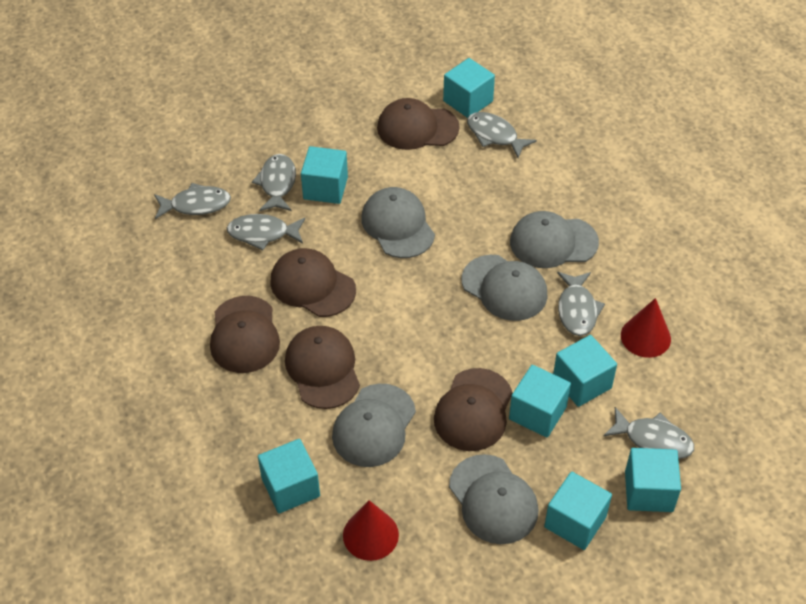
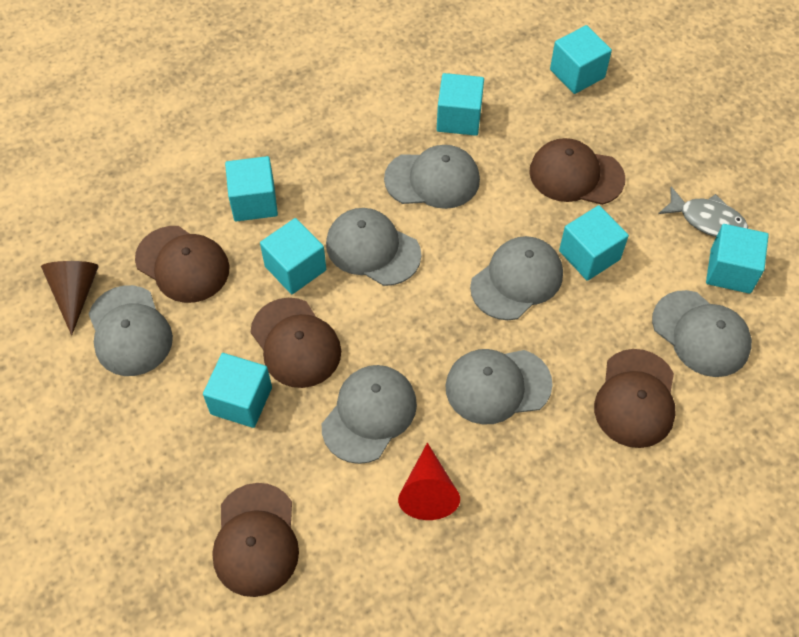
brown cone: none = 0 -> [41,261,99,336] = 1
grey cap: [332,384,416,467] [361,187,435,258] [449,454,538,544] [462,255,547,321] [510,211,599,268] = 5 -> [89,285,173,376] [322,365,417,464] [326,208,421,286] [384,145,480,209] [445,349,553,425] [470,236,563,320] [652,290,752,377] = 7
grey fish: [154,183,231,219] [227,214,305,250] [252,154,296,211] [467,112,537,158] [557,272,605,336] [603,407,694,459] = 6 -> [658,187,748,237] = 1
red cone: [343,500,399,561] [621,298,671,358] = 2 -> [398,443,460,520] = 1

